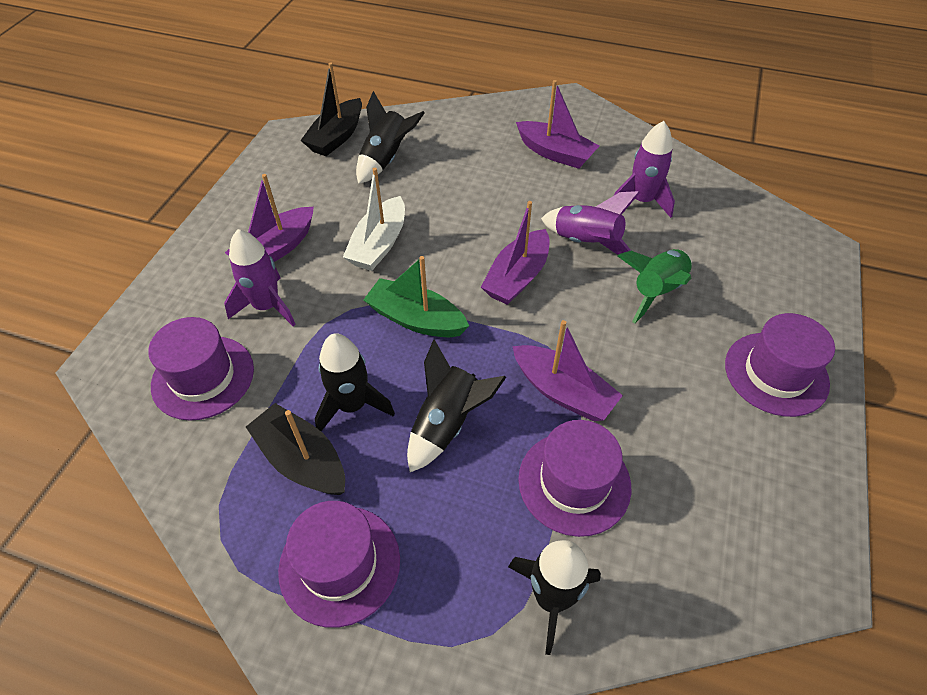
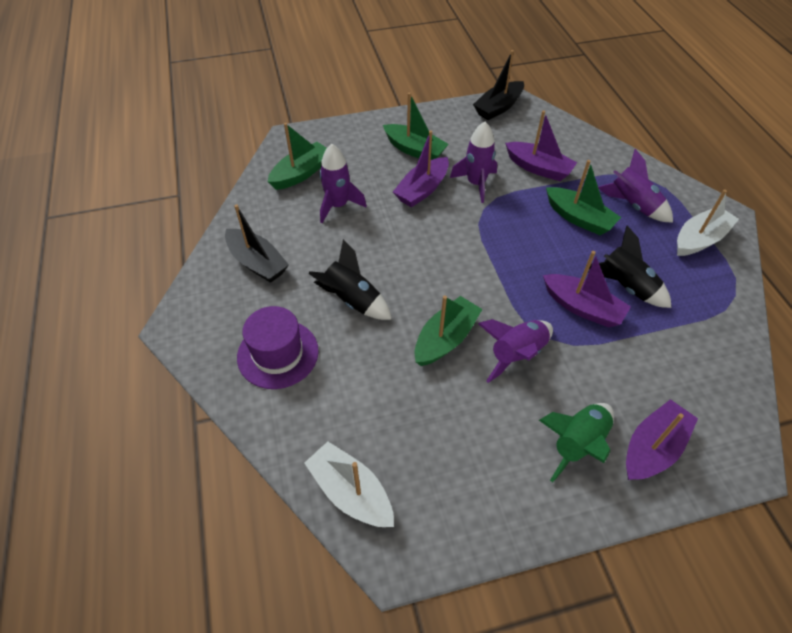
black rocket: [315,333,395,431] [356,91,425,184] [407,340,506,472] [508,540,601,655] = 4 -> [308,239,392,320] [589,225,671,308] = 2
green boat: [363,256,469,337] = 1 -> [268,123,327,190] [383,92,449,160] [414,295,483,366] [546,160,621,235] = 4
purple hat: [148,317,254,421] [278,501,400,628] [518,420,631,537] [725,313,835,417] = 4 -> [237,306,319,389] = 1
purple rocket: [224,229,296,326] [541,191,640,255] [614,121,675,218] = 3 -> [319,144,367,223] [450,122,497,203] [478,319,553,383] [598,149,673,223] = 4
white boat: [343,168,405,271] = 1 -> [304,441,394,527] [677,190,739,256] = 2

